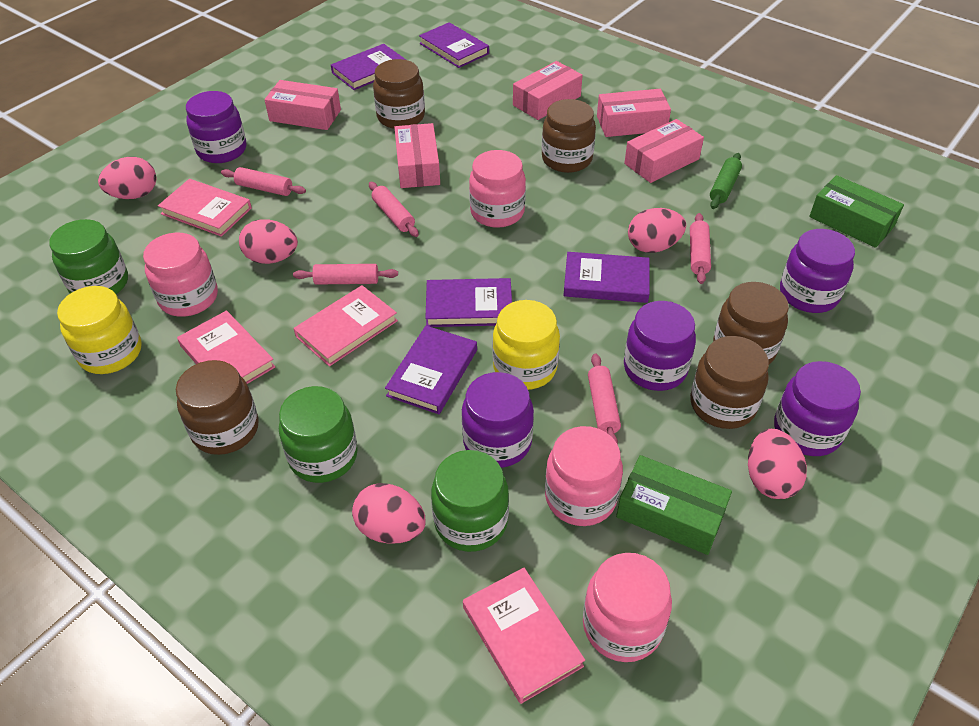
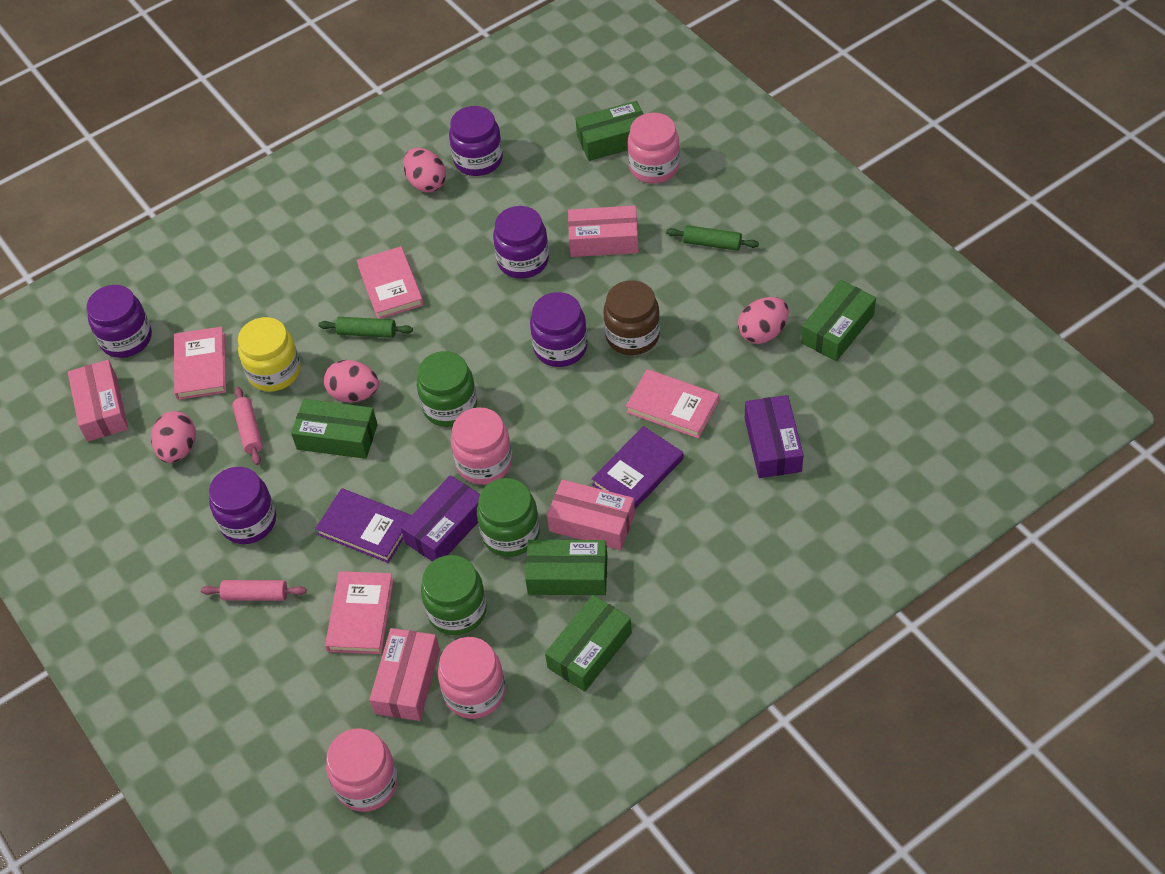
brown jar: [176,360,259,455] [373,59,425,129] [542,99,596,173] [690,336,769,429] [713,282,789,364] = 5 -> [604,280,660,355] = 1
green box: [616,455,732,555] [809,175,904,248] = 2 -> [291,399,378,459] [525,540,607,595] [545,595,632,692] [575,101,643,161] [801,280,876,361] = 5
green rolling pin: [710,153,742,209] = 1 -> [318,317,413,338] [666,225,759,251] = 2
pink box: [264,80,341,130] [394,123,440,188] [513,61,583,120] [597,89,671,137] [624,119,704,183] = 5 -> [68,360,128,442] [370,628,440,721] [547,479,635,550] [568,206,639,257] = 4
pink egg: [98,157,157,199] [239,219,298,264] [352,483,426,544] [628,208,686,253] [748,429,807,499] = 5 -> [151,411,196,463] [324,360,379,403] [403,148,446,193] [738,297,789,344] = 4
pink rolling pin: [221,167,306,196] [293,264,398,285] [369,182,419,237] [588,353,621,444] [690,213,711,284] = 5 -> [201,580,307,601] [232,387,263,465] = 2
purple book: [331,44,406,90] [385,326,477,414] [419,22,489,68] [425,278,512,327] [563,252,650,303] = 5 -> [315,488,412,563] [592,426,683,509] = 2
purple box: none = 0 -> [401,475,480,561] [745,395,803,478] = 2
yellow jar: [57,286,142,374] [492,300,560,390] = 2 -> [238,317,300,392] = 1

